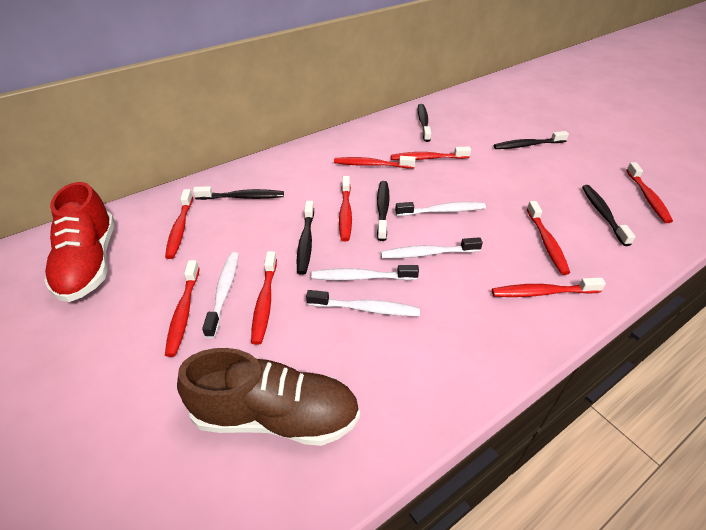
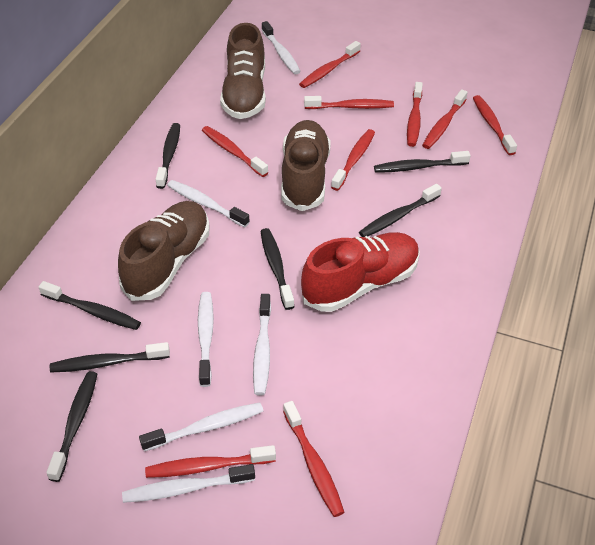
black toothbrush: [193,186,284,200] [297,201,314,275] [377,181,390,241] [418,104,431,142] [494,131,569,149] [582,185,636,246] = 6 -> [39,281,141,330] [46,371,97,482] [50,342,170,373] [156,123,180,189] [261,228,295,310] [359,184,442,237] [374,151,471,173] = 7
brown shoe: [177,348,360,446] = 1 -> [118,201,210,301] [220,23,266,119] [281,120,331,211] = 3
white toothbrush: [202,252,239,338] [306,290,420,316] [311,265,419,281] [381,237,483,259] [395,202,486,216] = 5 -> [122,464,255,503] [139,402,263,451] [167,180,250,227] [198,292,214,387] [253,294,271,396] [262,21,301,74] = 6

